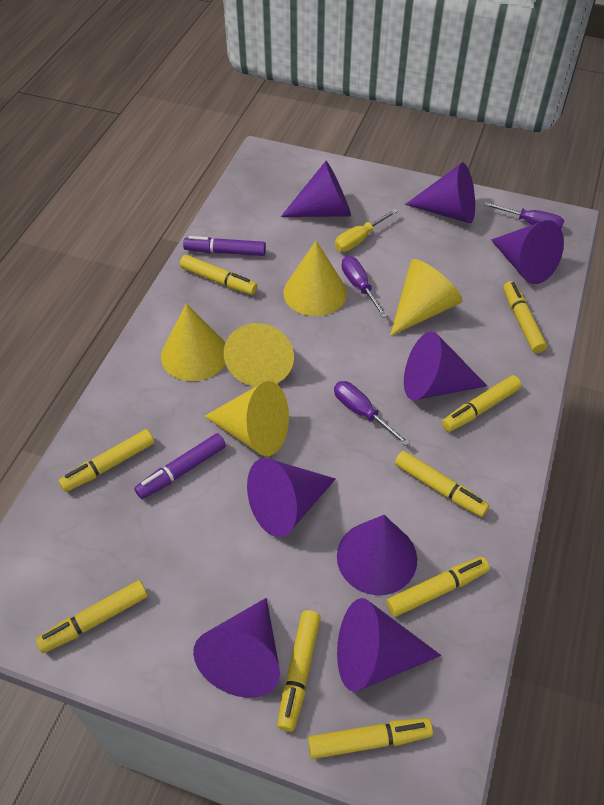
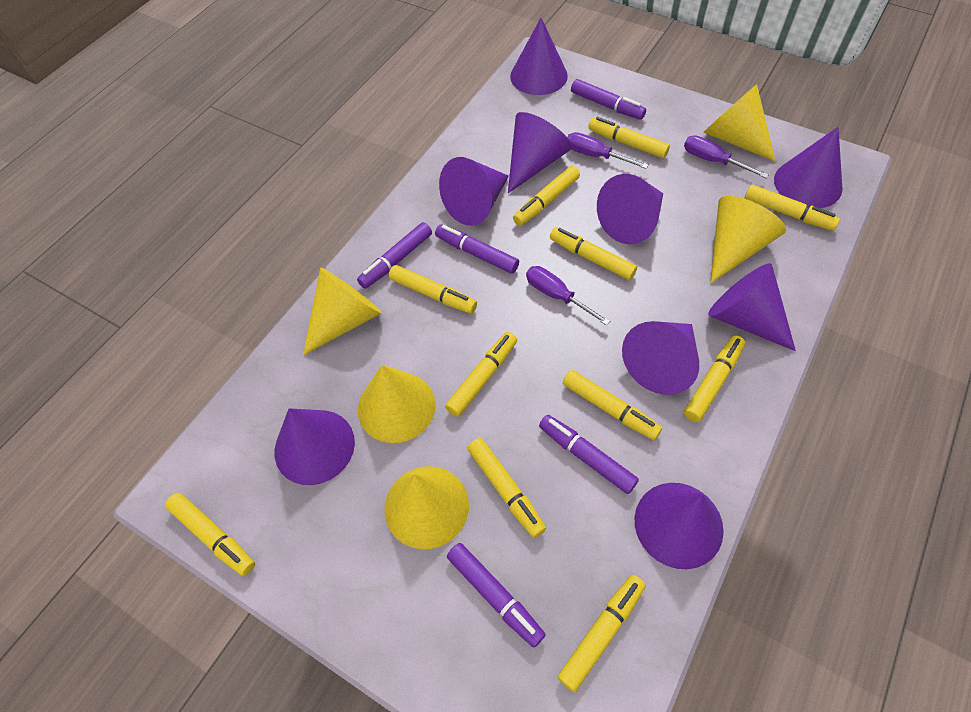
purple cone: [193,598,280,698] [247,458,336,537] [281,161,351,217] [337,515,417,595] [337,598,441,692] [404,331,487,400] [405,162,475,223] [491,220,564,284] = 8 -> [275,408,355,485] [439,157,509,226] [508,112,572,193] [510,18,568,95] [597,174,663,244] [622,321,699,395] [634,483,724,569] [708,263,796,351] [774,127,843,208] = 9
purple marker: [134,433,226,499] [183,236,266,256] = 2 -> [357,222,432,289] [435,224,519,274] [447,543,546,648] [539,415,639,494] [571,79,646,120] = 5
yellow marker: [35,580,148,653] [58,429,154,492] [180,255,257,295] [277,610,321,732] [308,718,433,759] [386,557,490,617] [395,451,489,517] [442,375,522,432] [503,281,547,353] = 9 -> [165,493,255,576] [389,265,477,314] [445,332,517,417] [467,438,546,538] [513,166,580,226] [550,227,637,280] [557,575,646,692] [563,370,662,440] [588,117,670,158] [684,335,745,422] [745,184,840,231] = 11
yellow screwdriver: [335,209,398,252] = 1 -> none = 0

